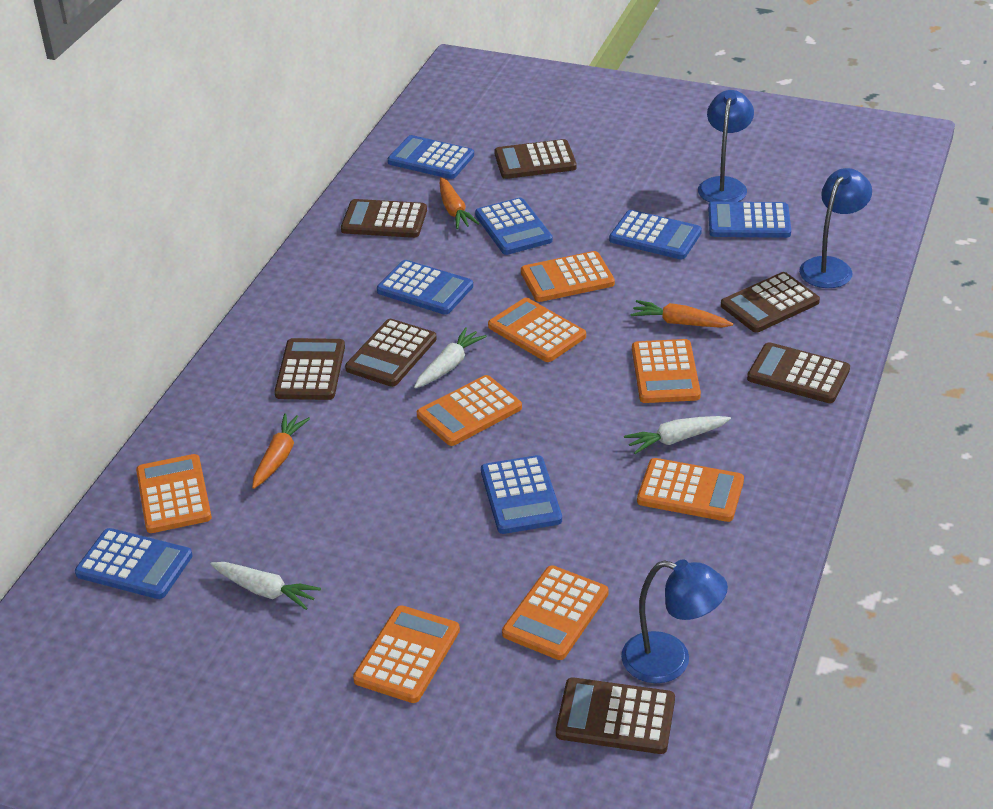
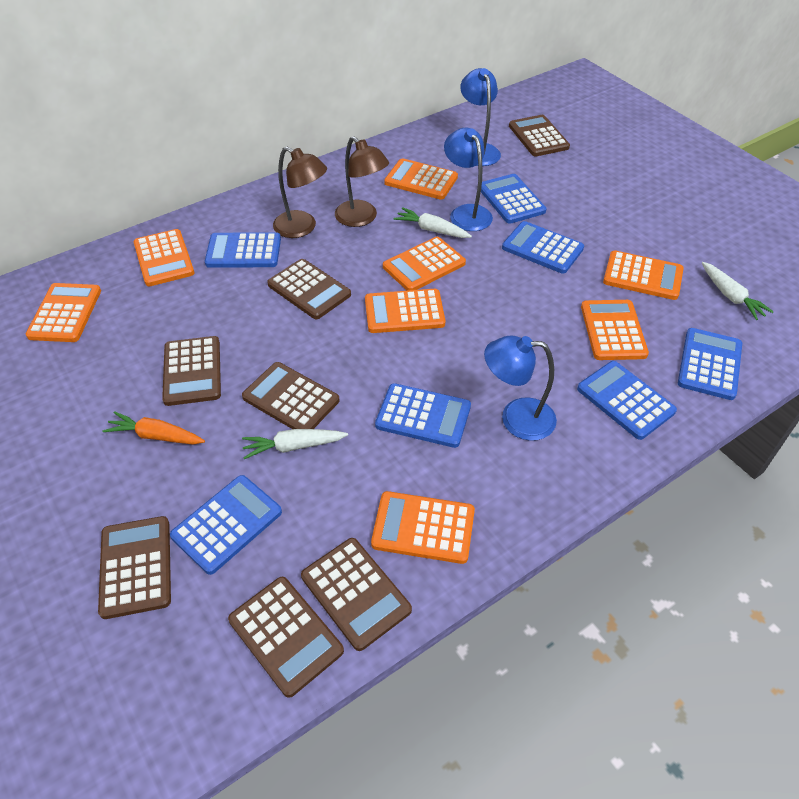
brown lamp: none = 0 -> [273,147,327,238] [335,136,389,227] = 2
orange carrot: [252,413,310,489] [440,177,479,229] [631,300,733,328] = 3 -> [102,411,205,444] = 1

